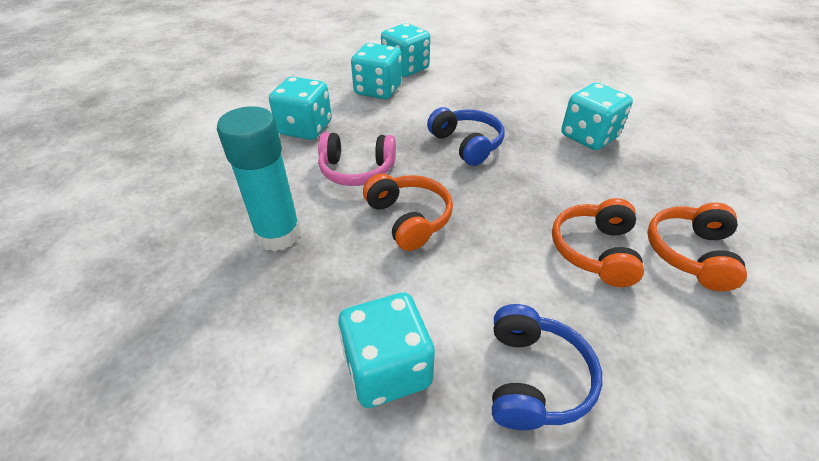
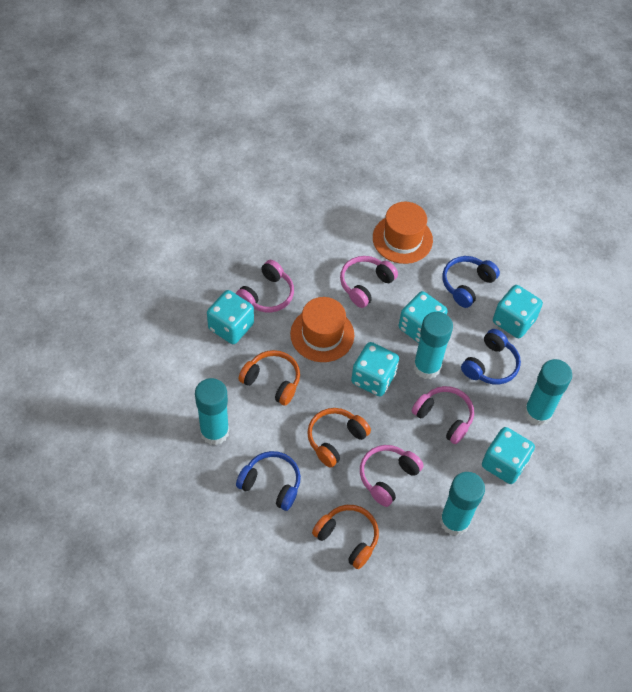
blue headphones: [427,107,505,166] [492,304,602,430] = 2 -> [236,451,301,511] [443,256,500,308] [461,329,521,385] = 3
orange hat: none = 0 -> [290,297,354,362] [373,202,433,264] = 2
pink headphones: [318,132,396,186] = 1 -> [236,260,294,313] [340,256,398,308] [360,445,424,507] [412,386,474,444] = 4
turquoise glue stick: [217,106,301,251] = 1 -> [195,378,229,445] [413,312,453,379] [440,472,485,536] [524,359,572,426] = 4

